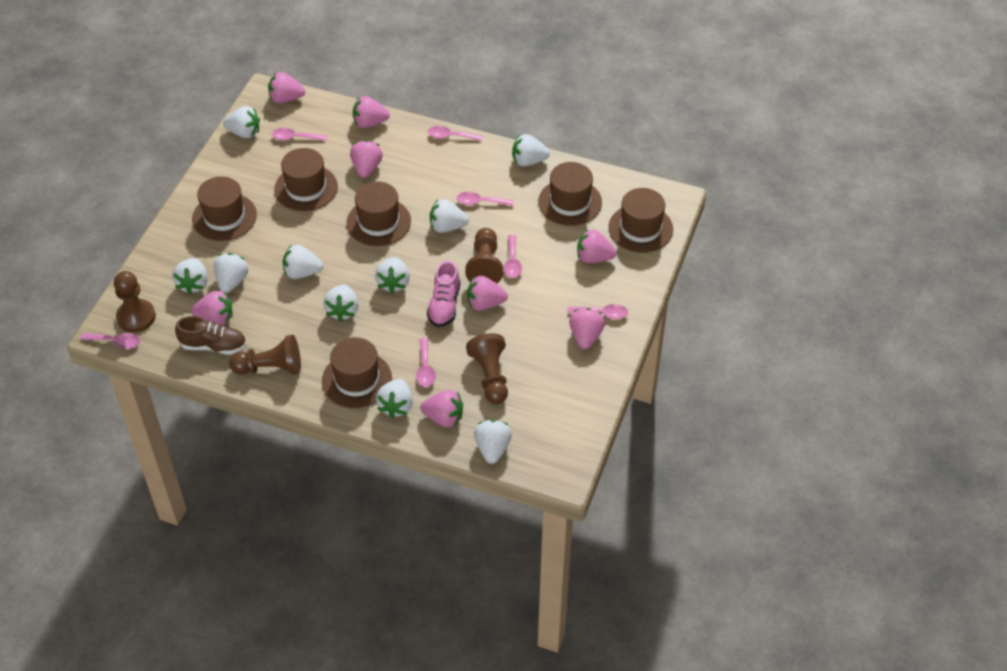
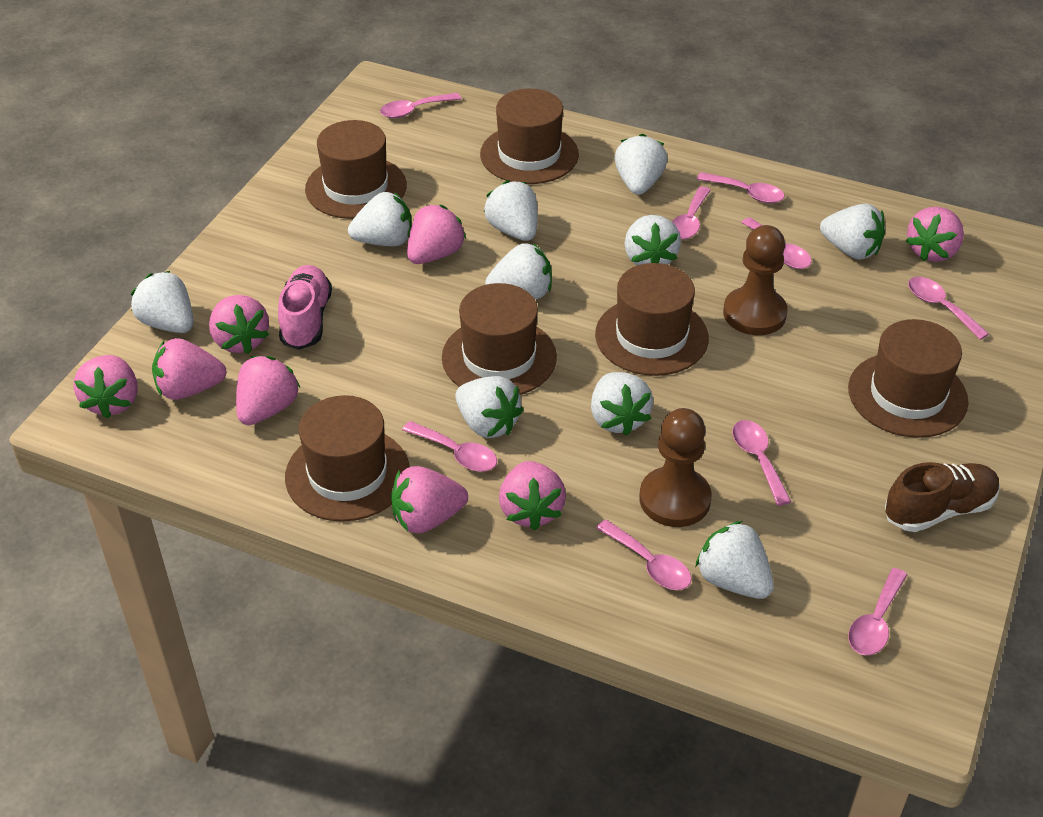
brown pawn: [114,271,156,332] [229,335,301,375] [465,228,503,283] [466,333,508,404] = 4 -> [639,408,712,527] [723,225,788,335] = 2
pink spoon: [80,333,140,349] [272,128,327,141] [416,338,436,387] [428,126,483,141] [457,192,514,206] [504,235,522,278] [567,304,628,319] = 7 -> [380,93,461,118] [402,421,497,472] [596,520,692,590] [672,187,711,239] [697,172,785,203] [732,420,791,506] [741,217,811,269] [848,568,907,655] [908,277,989,340] = 9

